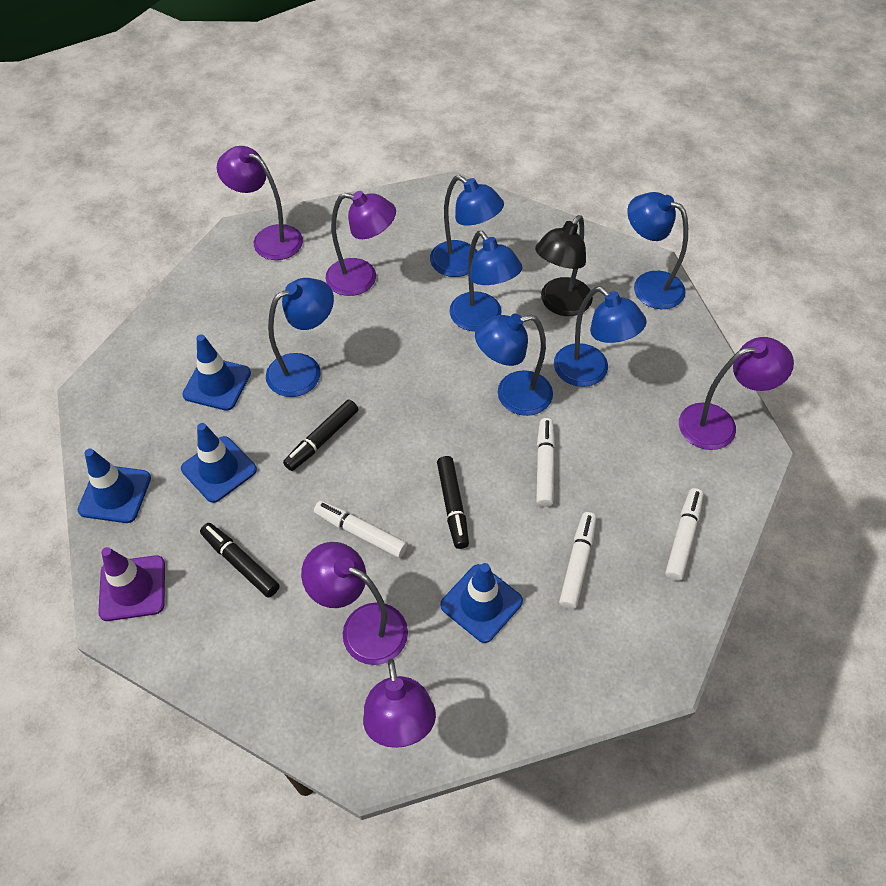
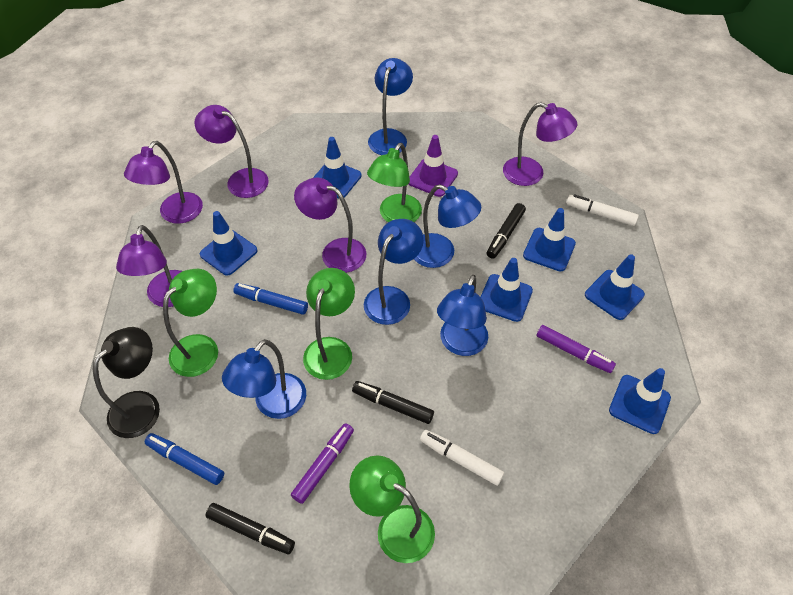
blue lamp: [266,278,334,397] [430,175,504,277] [449,231,522,331] [475,314,553,416] [554,287,647,387] [627,192,688,309] = 6 -> [222,339,306,419] [364,219,424,325] [368,58,413,155] [414,184,481,268] [437,275,488,356] = 5
blue marker: none = 0 -> [145,433,224,485] [233,283,308,315] = 2
blue traffic cone: [78,449,151,523] [181,423,257,503] [182,334,251,411] [440,563,523,643] = 4 -> [200,211,258,276] [313,137,361,199] [481,258,533,322] [523,208,576,271] [585,254,645,320] [609,368,671,434] = 6
green lamp: none = 0 -> [163,269,218,377] [303,268,355,380] [349,455,435,563] [367,143,422,222] = 4
purple marker: none = 0 -> [291,423,354,504] [536,325,616,373] = 2
white marker: [314,501,407,558] [536,418,555,507] [559,512,596,609] [665,488,703,581] = 4 -> [420,430,504,486] [566,194,639,226] = 2

